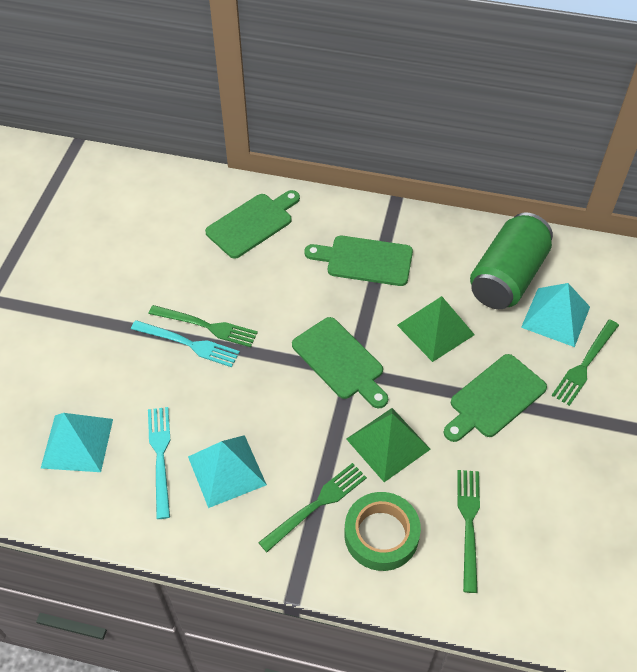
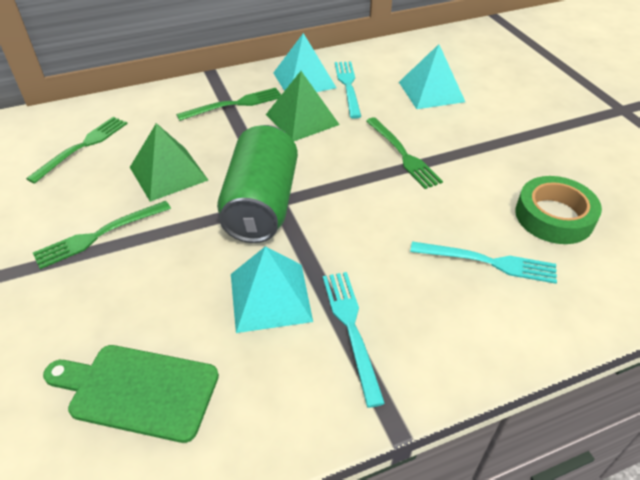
green cutting board: [205,190,300,259] [292,317,388,408] [305,236,413,286] [443,354,547,442] = 4 -> [43,345,219,443] = 1
turquoise fork: [131,320,240,367] [148,407,170,519] = 2 -> [323,272,385,408] [335,61,361,119] [410,241,557,284] = 3

